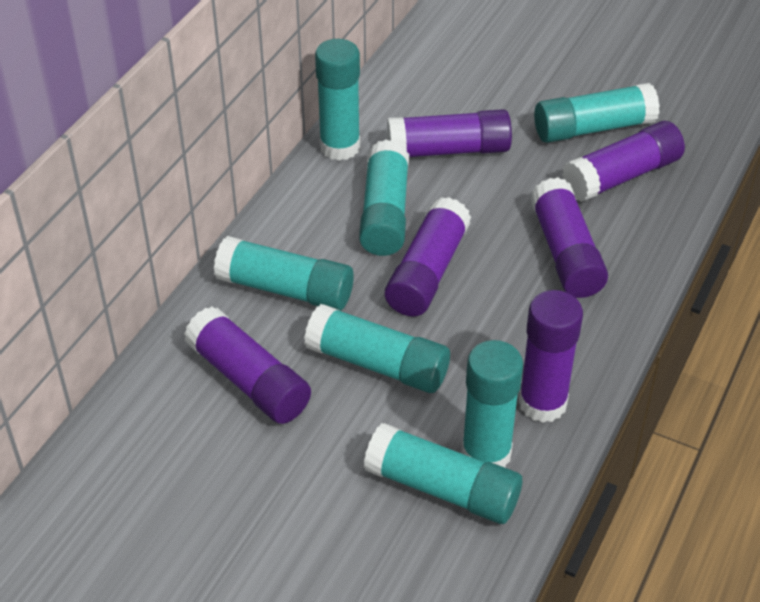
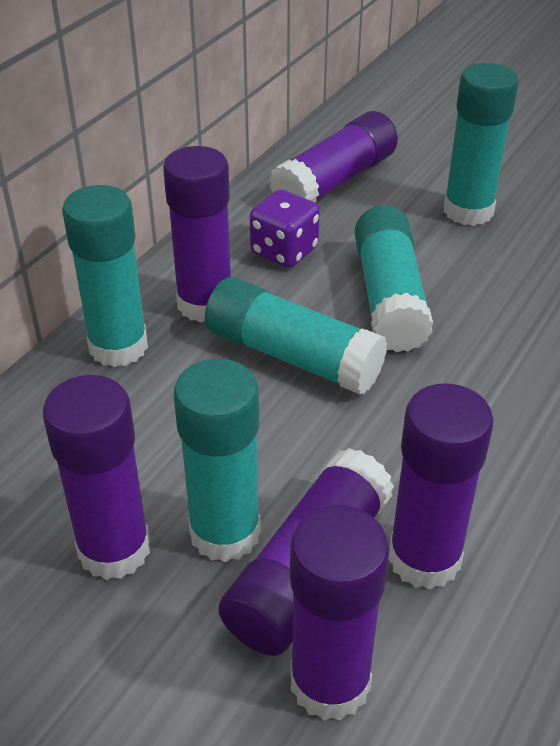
purple dice: none = 0 -> [250,190,320,268] = 1
turquoise glue stick: [214,236,354,311] [304,304,450,393] [315,39,360,161] [359,140,409,256] [364,423,522,524] [461,340,523,467] [534,83,660,143] = 7 -> [62,185,148,367] [174,359,261,562] [205,277,387,395] [355,205,433,352] [444,63,519,226] = 5

